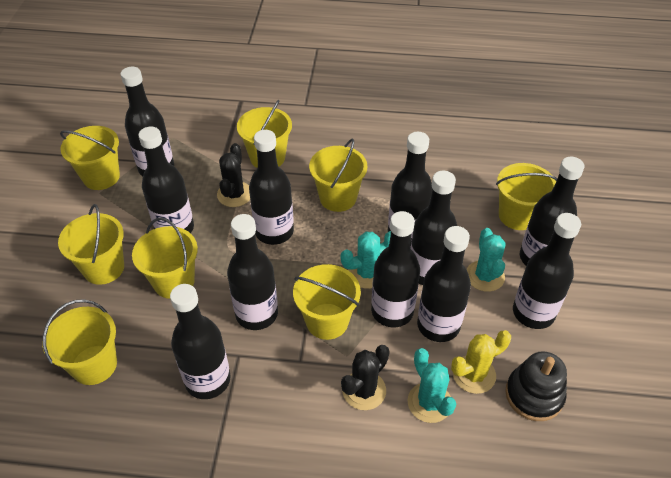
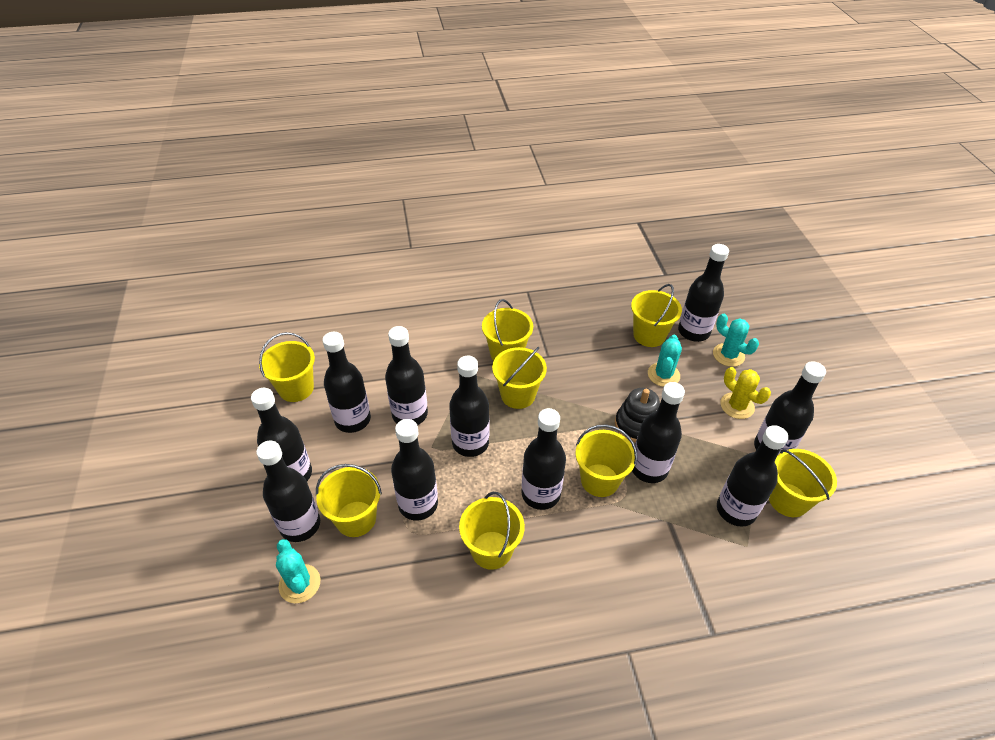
black cactus: [217,143,250,207] [341,345,390,410] = 2 -> none = 0

